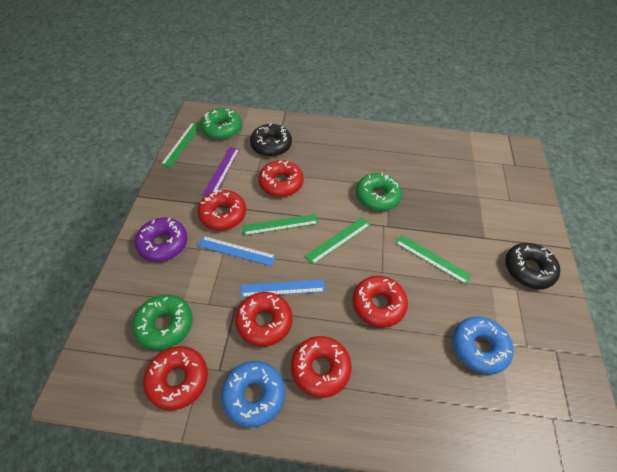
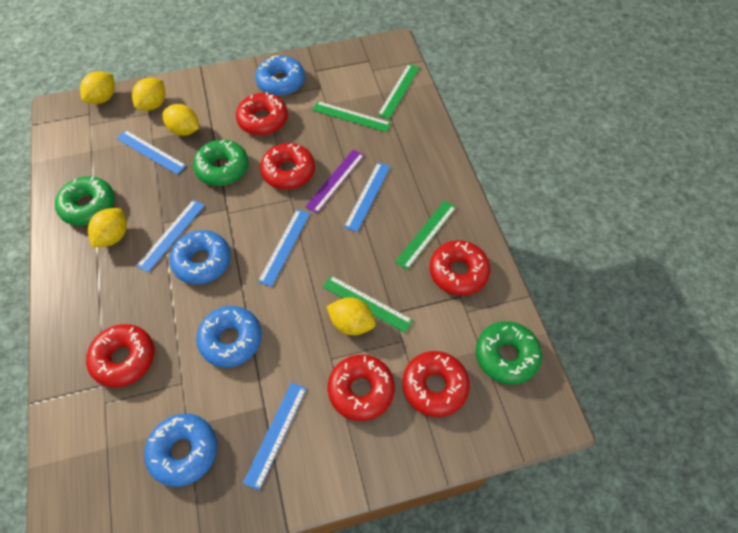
black donut: [250,124,292,157] [505,243,560,289] = 2 -> none = 0
blue donut: [221,361,285,427] [453,317,514,375] = 2 -> [144,413,217,487] [169,230,231,284] [196,306,262,367] [255,56,305,96] = 4
blue ruler: [198,236,276,266] [241,280,325,297] = 2 -> [116,130,186,174] [136,200,205,272] [243,382,307,490] [258,209,310,287] [344,162,390,232] = 5
purple donut: [135,218,188,262] = 1 -> none = 0
yellow lemon: none = 0 -> [80,71,115,104] [88,208,127,248] [132,78,165,111] [163,104,199,136] [326,297,376,335] = 5

